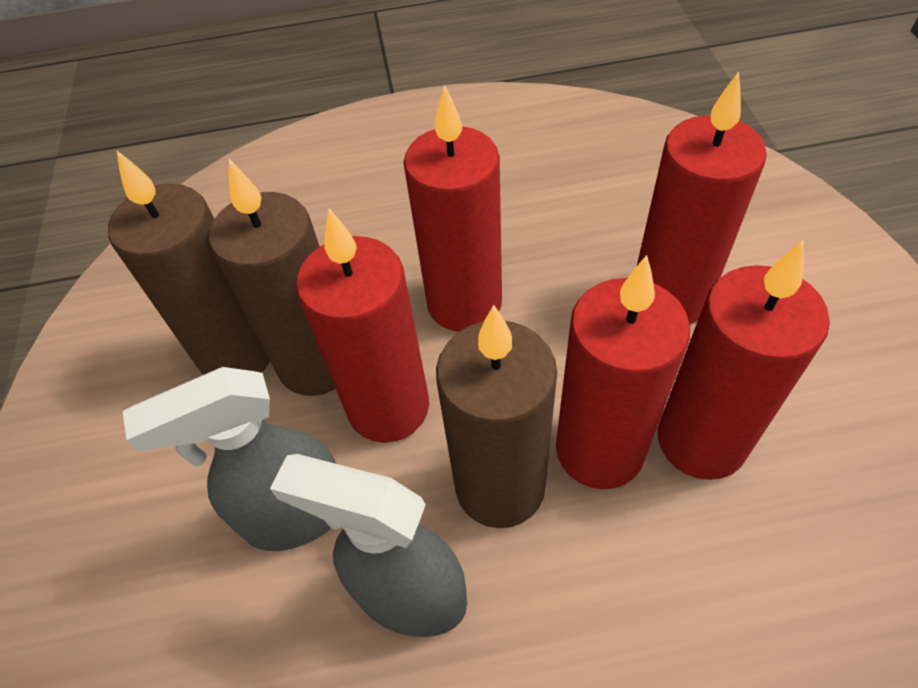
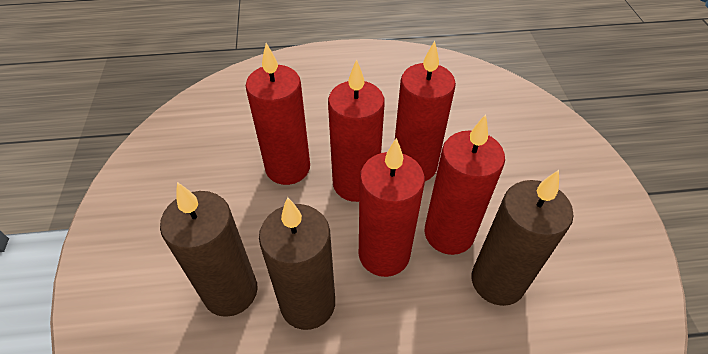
grey spray bottle: [123,367,336,551] [270,454,467,637] = 2 -> none = 0

